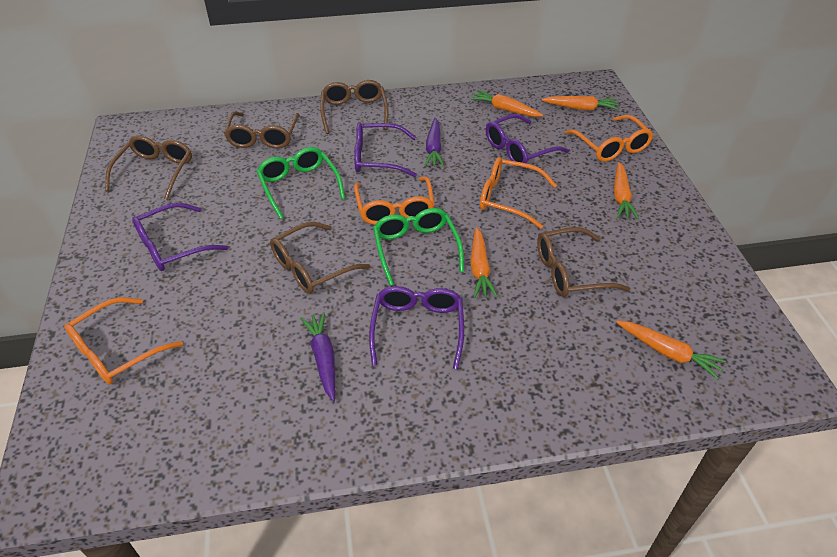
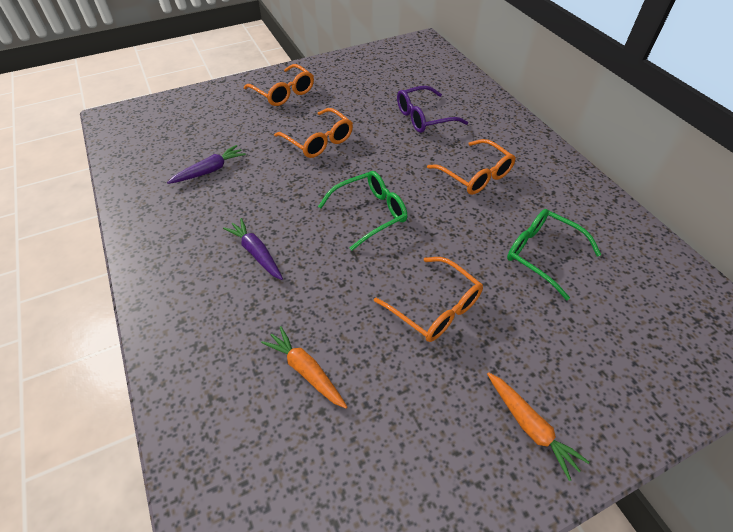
brown glasses: [105,135,192,200] [224,112,300,149] [270,222,371,294] [320,80,388,134] [537,227,630,297] = 5 -> none = 0
orange carrot: [470,227,498,298] [471,90,543,117] [542,96,619,110] [614,162,639,219] [616,321,726,379] = 5 -> [261,326,347,408] [487,372,590,481] = 2
purple glasses: [132,203,228,271] [354,122,417,177] [369,286,464,370] [486,114,569,167] = 4 -> [397,86,468,133] = 1

